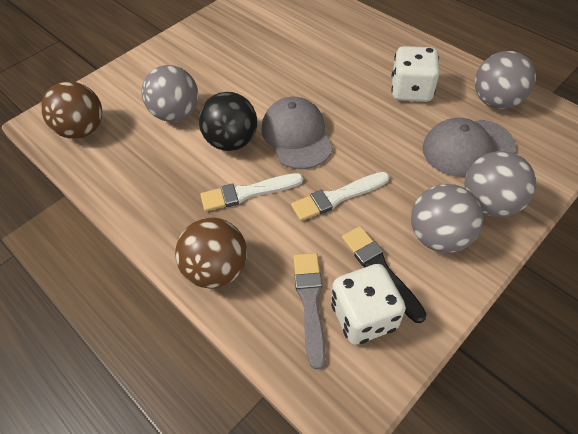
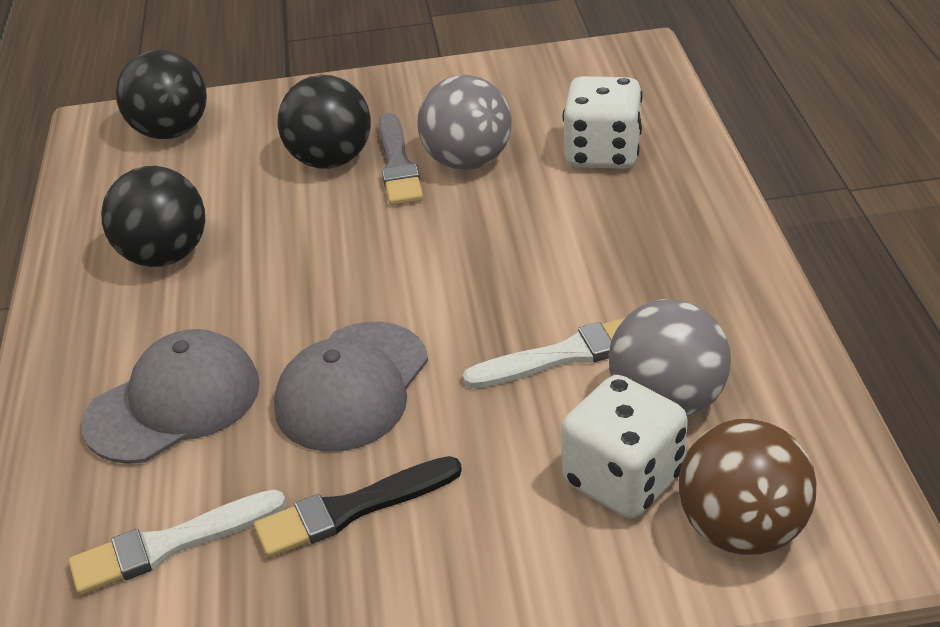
black ball: [199,92,257,151] = 1 -> [101,166,205,267] [116,50,207,139] [278,75,371,169] = 3
brown ball: [41,81,102,139] [175,218,247,289] = 2 -> [679,419,816,555] = 1
grey ball: [142,65,198,122] [411,184,483,253] [464,151,536,217] [475,51,536,109] = 4 -> [417,75,512,170] [609,299,731,418] = 2

